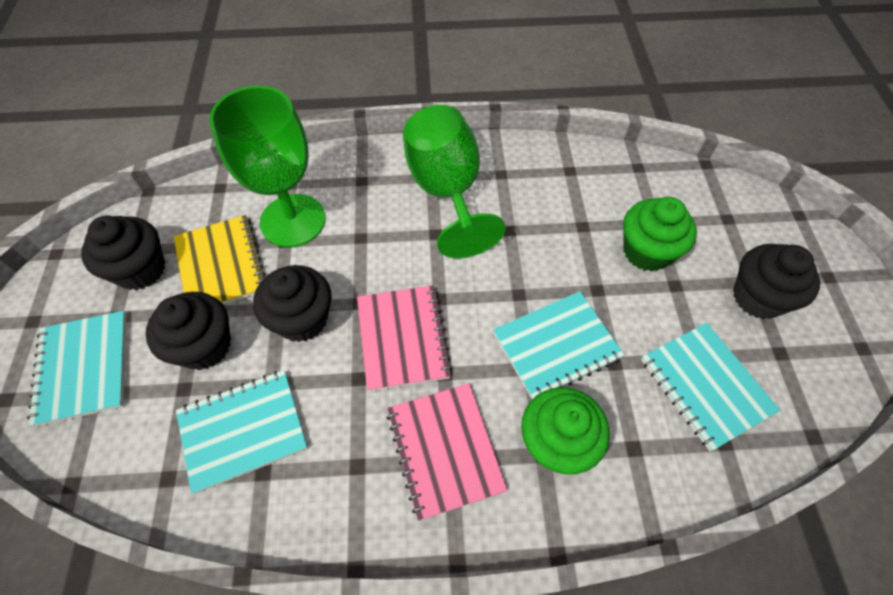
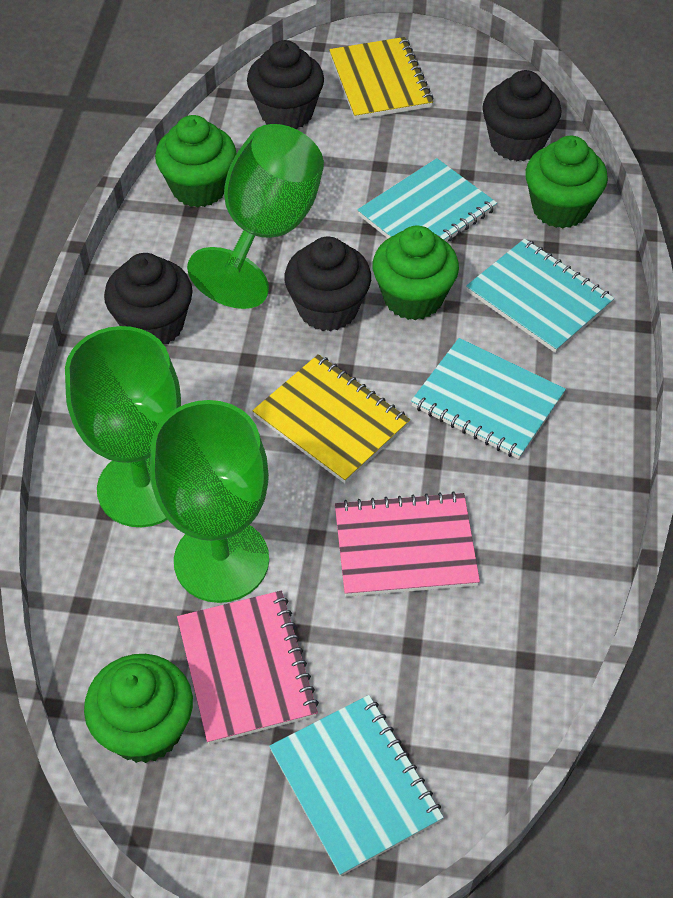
green cupcake: [521,387,610,475] [623,197,697,271] = 2 -> [84,654,193,763] [155,115,236,208] [372,226,459,320] [525,136,608,228] = 4
green goblet: [209,86,325,247] [403,105,506,258] = 2 -> [65,326,181,527] [150,400,269,603] [187,124,324,309] = 3
yellow notebook: [173,215,265,305] = 1 -> [252,354,410,483] [329,37,433,120] = 2

